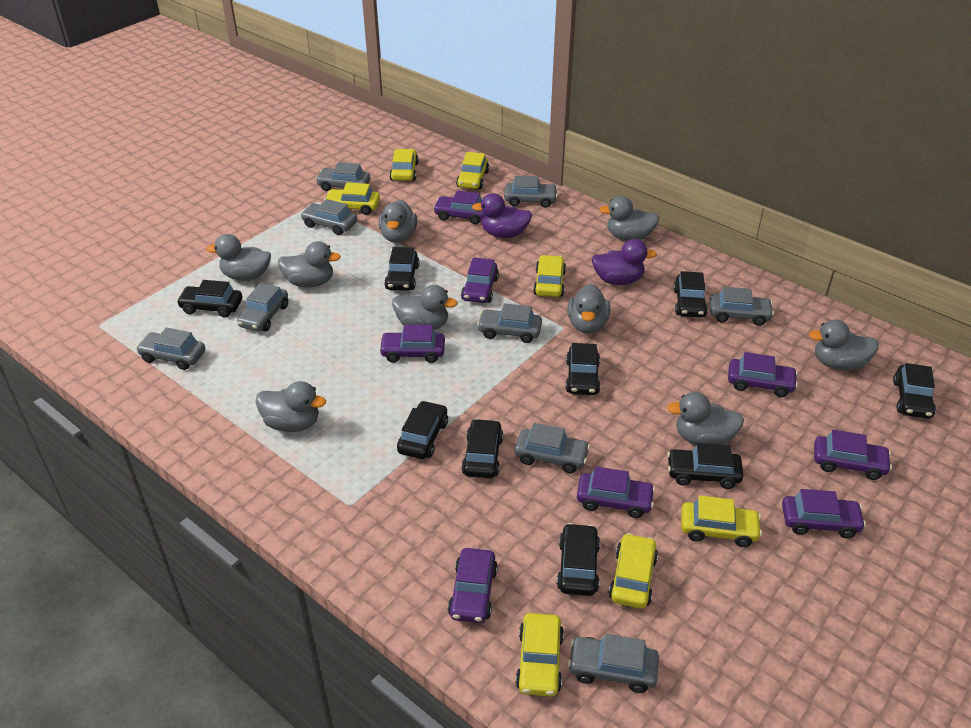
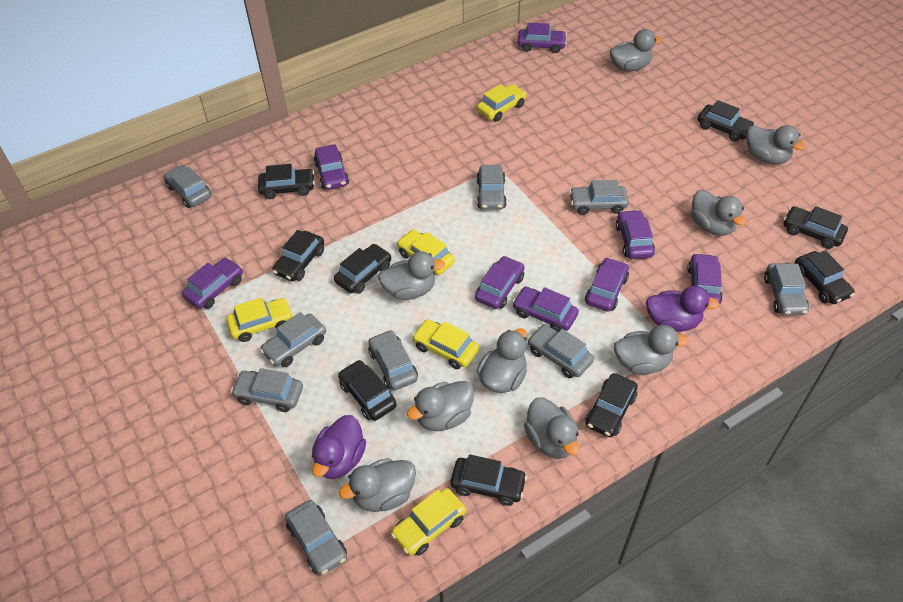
yellow car: [324,183,380,215] [390,149,419,181] [456,152,489,189] [516,613,564,697] [533,255,566,297] [609,533,658,609] [681,495,762,547] = 7 -> [226,297,293,342] [391,488,466,556] [397,230,455,276] [412,319,479,369] [477,84,526,122] = 5

